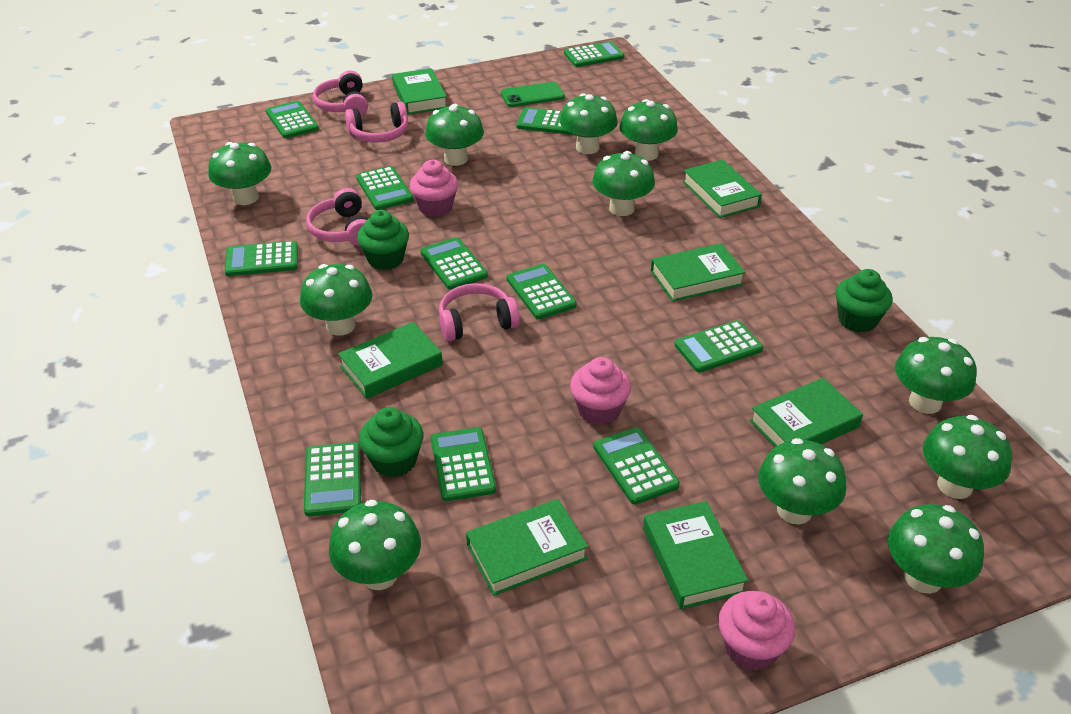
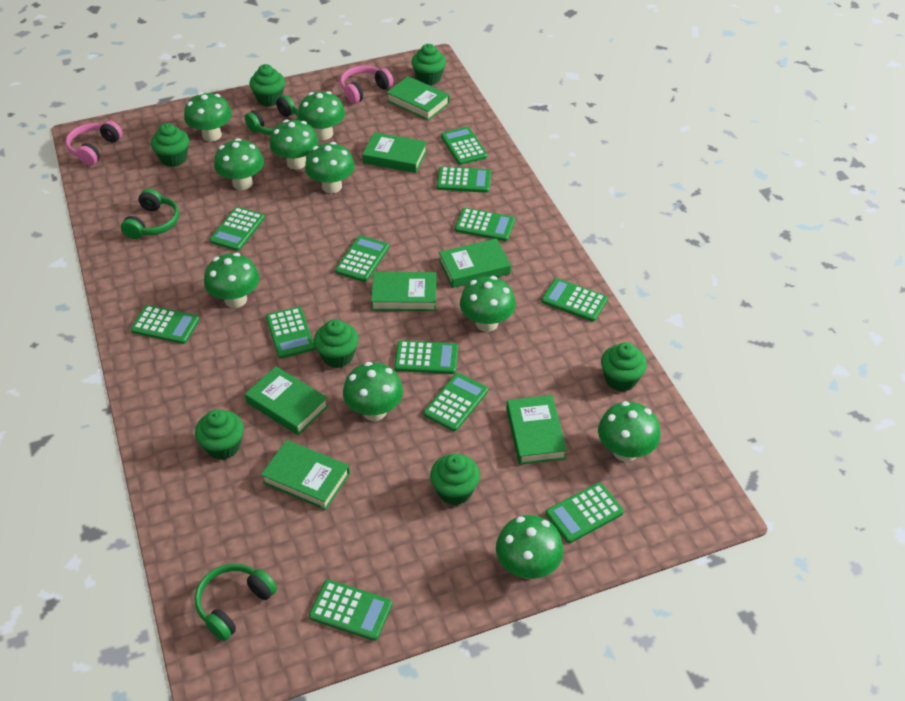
green calculator: [224,241,298,276] [266,101,319,138] [304,442,361,516] [356,166,413,210] [420,237,488,290] [431,427,496,501] [507,264,577,319] [516,107,573,135] [564,41,625,67] [593,427,680,505] [674,320,763,373] = 11 -> [131,305,200,344] [210,207,265,251] [266,307,315,358] [309,580,392,641] [335,235,389,282] [394,340,458,374] [424,373,488,431] [437,166,491,193] [441,127,487,165] [455,208,515,241] [542,278,608,322] [546,483,624,543] = 12
green cupcake: [357,210,409,270] [359,407,423,478] [836,269,893,333] = 3 -> [151,123,189,167] [195,409,244,460] [249,64,285,107] [314,319,359,368] [411,44,446,85] [430,454,480,505] [601,342,647,392] = 7
green headphones: none = 0 -> [121,188,179,239] [195,564,277,641] [245,95,299,135] = 3
green mushroom: [208,142,271,205] [300,264,372,336] [329,500,421,590] [425,104,484,166] [560,93,618,154] [592,151,655,216] [619,99,678,161] [758,438,846,524] [888,504,984,594] [895,337,977,414] [923,415,1012,499] = 11 -> [184,92,232,141] [204,253,259,308] [214,138,264,190] [270,120,318,170] [298,91,345,140] [305,142,355,193] [343,362,403,421] [460,276,516,332] [496,515,563,579] [598,401,660,462] = 10
green phone: [501,82,565,107] = 1 -> none = 0
pink cupcake: [410,160,458,217] [570,357,631,425] [718,591,795,671] = 3 -> none = 0
pink headphones: [306,188,368,246] [313,70,368,116] [345,102,408,143] [439,283,520,341] = 4 -> [66,120,122,166] [340,66,393,104] = 2

